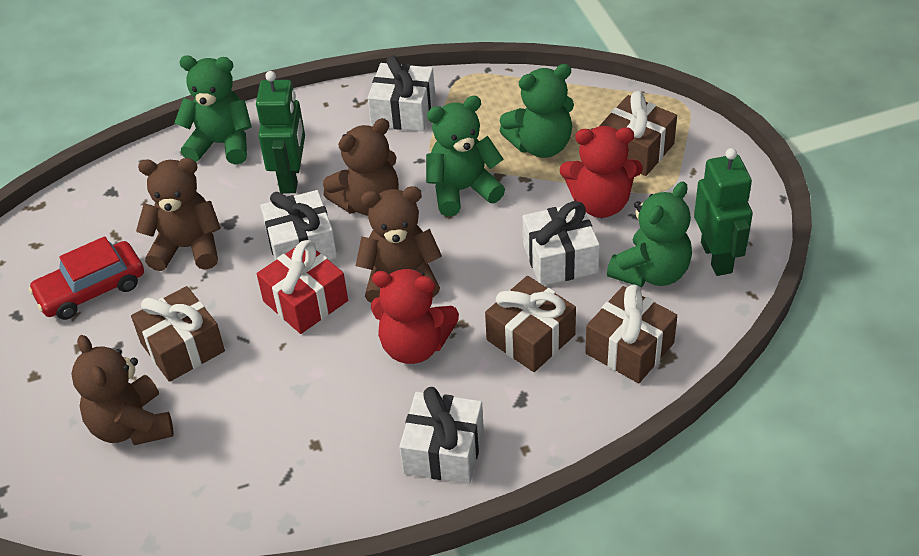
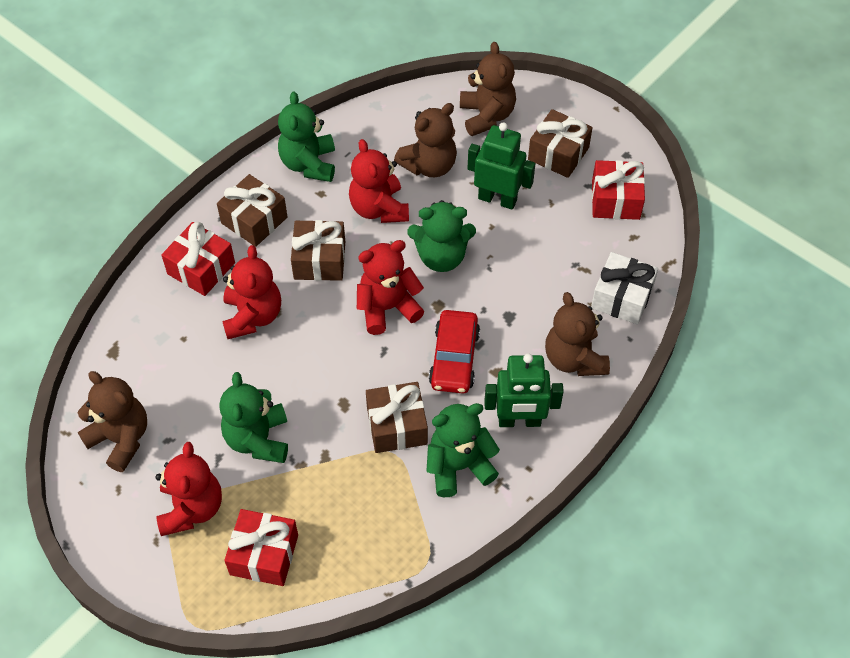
red gift: [257,240,348,334] = 1 -> [162,222,235,296] [224,509,298,586] [592,160,645,220] = 3
red teddy bear: [371,268,459,364] [560,126,643,218] = 2 -> [155,442,222,536] [222,245,281,339] [349,139,409,223] [357,240,425,335] = 4
white gift: [260,190,337,260] [368,55,435,131] [399,387,484,484] [523,201,600,286] = 4 -> [591,252,658,325] = 1

